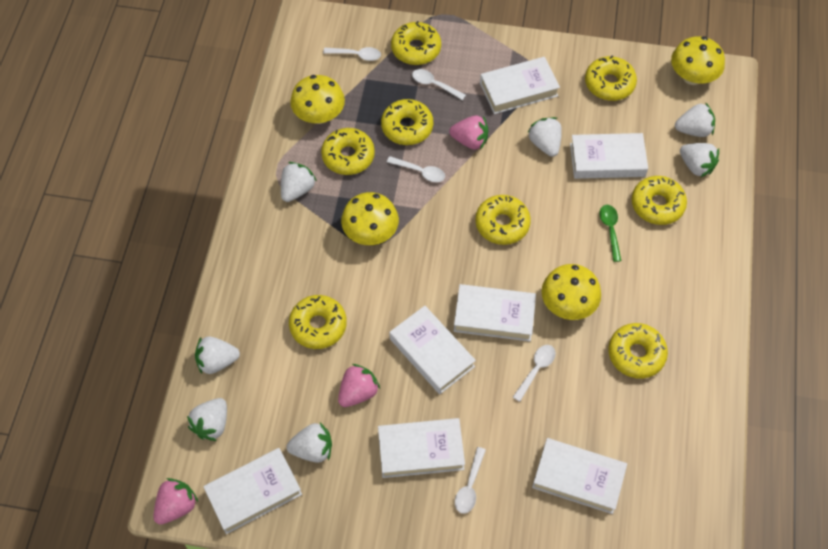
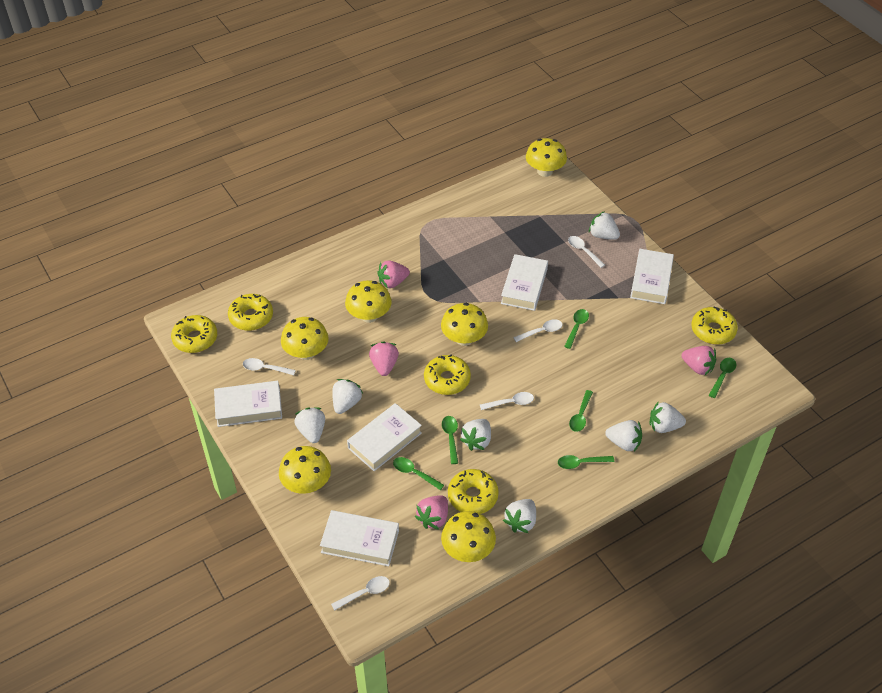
green spoon: [599,205,622,262] = 1 -> [393,457,444,490] [442,416,458,464] [558,455,614,469] [564,309,589,349] [569,390,593,432] [709,358,736,398] = 6
pink strawberry: [153,478,198,525] [338,364,380,407] [449,115,488,150] = 3 -> [369,341,399,376] [377,261,410,288] [415,495,448,530] [682,346,716,375] = 4
white book: [203,448,302,534] [378,418,465,478] [389,306,476,394] [454,284,536,341] [480,57,560,114] [532,438,627,514] [570,133,648,179] = 7 -> [214,381,282,427] [320,510,399,566] [347,403,422,471] [501,254,548,311] [630,249,674,304] = 5
yellow donut: [289,295,347,349] [321,128,375,175] [381,99,433,145] [391,21,441,65] [475,195,531,245] [585,56,637,101] [608,323,668,379] [632,176,687,225] = 8 -> [171,315,217,353] [228,294,273,331] [424,355,471,395] [448,469,499,514] [691,307,738,345] = 5
yellow mushroom: [290,75,345,124] [341,192,399,245] [541,264,601,320] [671,36,725,85] = 4 -> [279,446,331,494] [281,317,329,360] [345,280,392,323] [441,303,488,346] [441,511,496,562] [526,138,567,177] = 6

